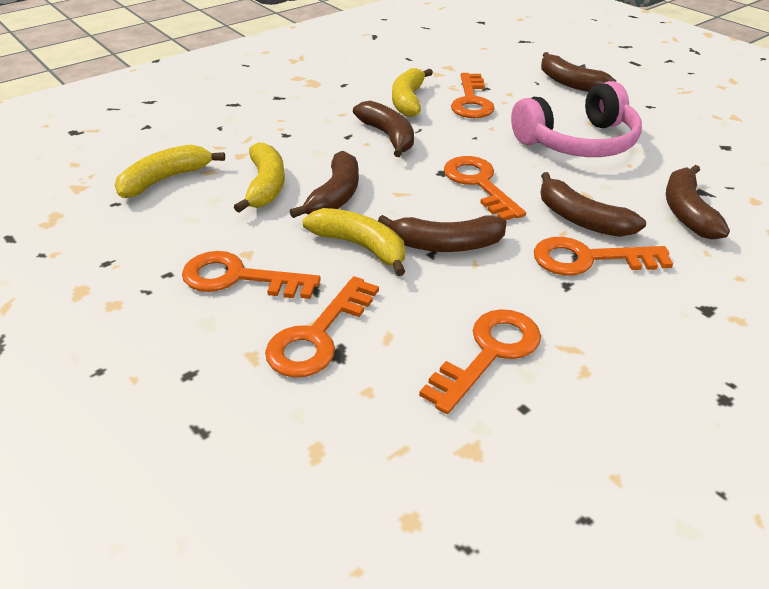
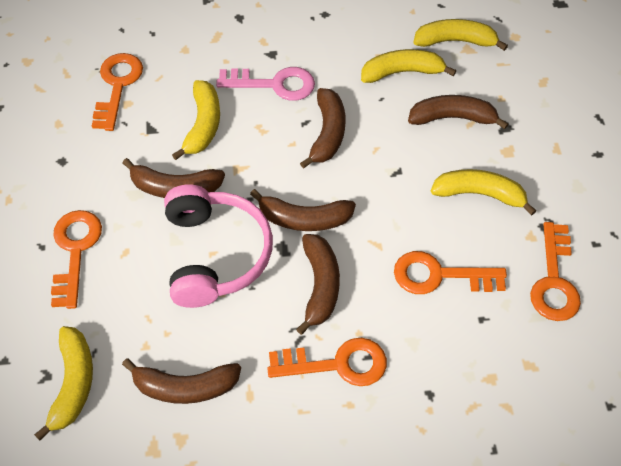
orange key: [182,251,321,299] [265,276,379,377] [419,309,541,414] [444,156,526,220] [451,73,495,118] [534,237,673,276] = 6 -> [51,210,102,309] [92,53,143,131] [267,338,387,386] [394,251,507,294] [530,222,581,321] = 5
pink key: none = 0 -> [216,67,315,101] = 1
yellow banana: [115,145,225,198] [234,142,285,213] [302,208,405,276] [392,68,433,117] = 4 -> [34,326,93,441] [172,80,220,160] [361,49,456,83] [413,19,508,51] [431,169,536,216] = 5

